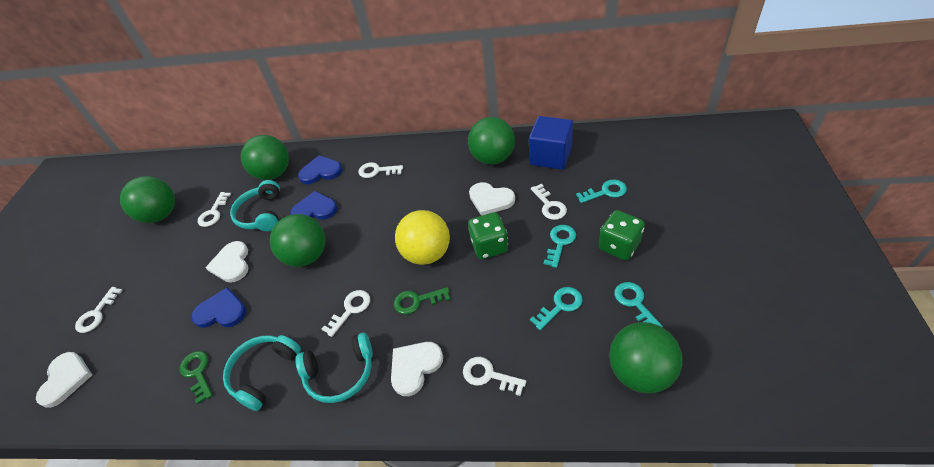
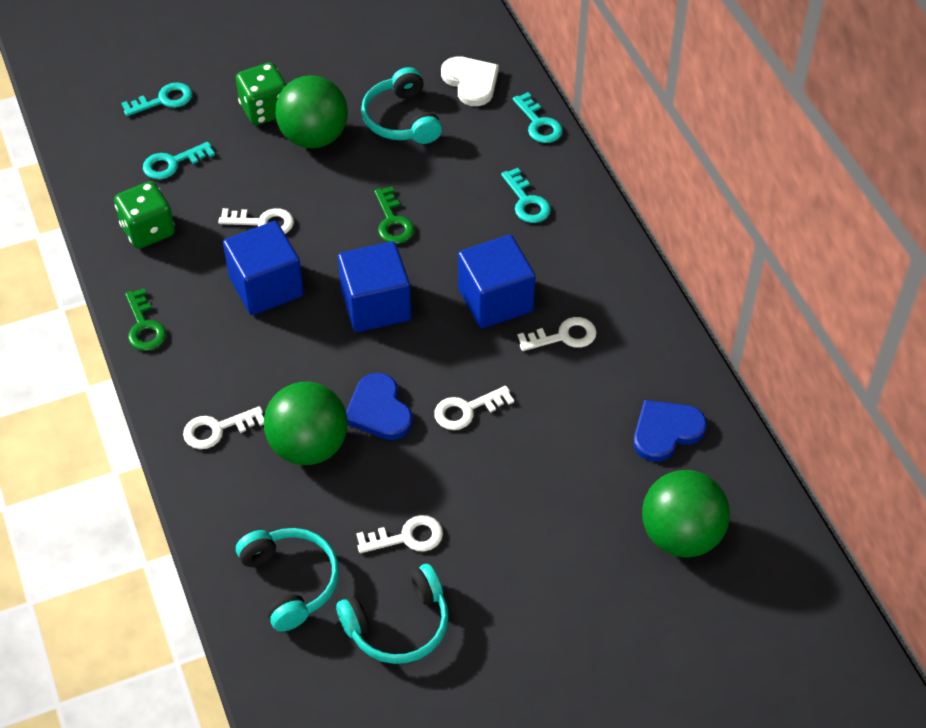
blue cube: [529,116,573,170] = 1 -> [223,221,304,315] [338,241,411,332] [458,235,536,328] = 3
blue heart: [191,287,246,328] [290,191,338,220] [298,155,342,184] = 3 -> [346,373,413,440] [634,400,707,462] = 2
green ball: [120,176,175,223] [241,135,289,180] [270,214,325,267] [468,117,515,165] [609,322,682,393] = 5 -> [264,382,348,465] [275,75,348,148] [642,470,730,557] = 3
white heart: [36,352,92,408] [205,241,249,283] [391,342,443,396] [469,182,515,216] = 4 -> [441,56,499,106] = 1
white key: [75,287,123,333] [198,192,231,227] [322,290,370,337] [358,162,403,178] [463,357,526,396] [531,184,567,220] = 6 -> [183,406,264,449] [218,208,294,234] [356,515,443,553] [434,386,514,430] [518,317,597,351] = 5
yellow ball: [395,210,450,265] = 1 -> none = 0

